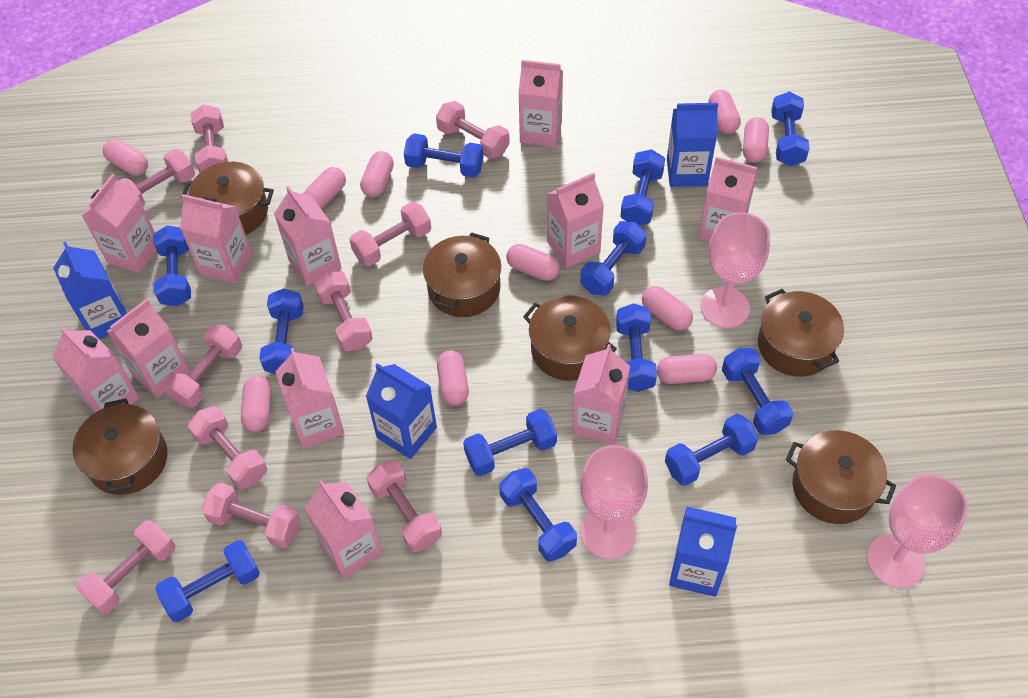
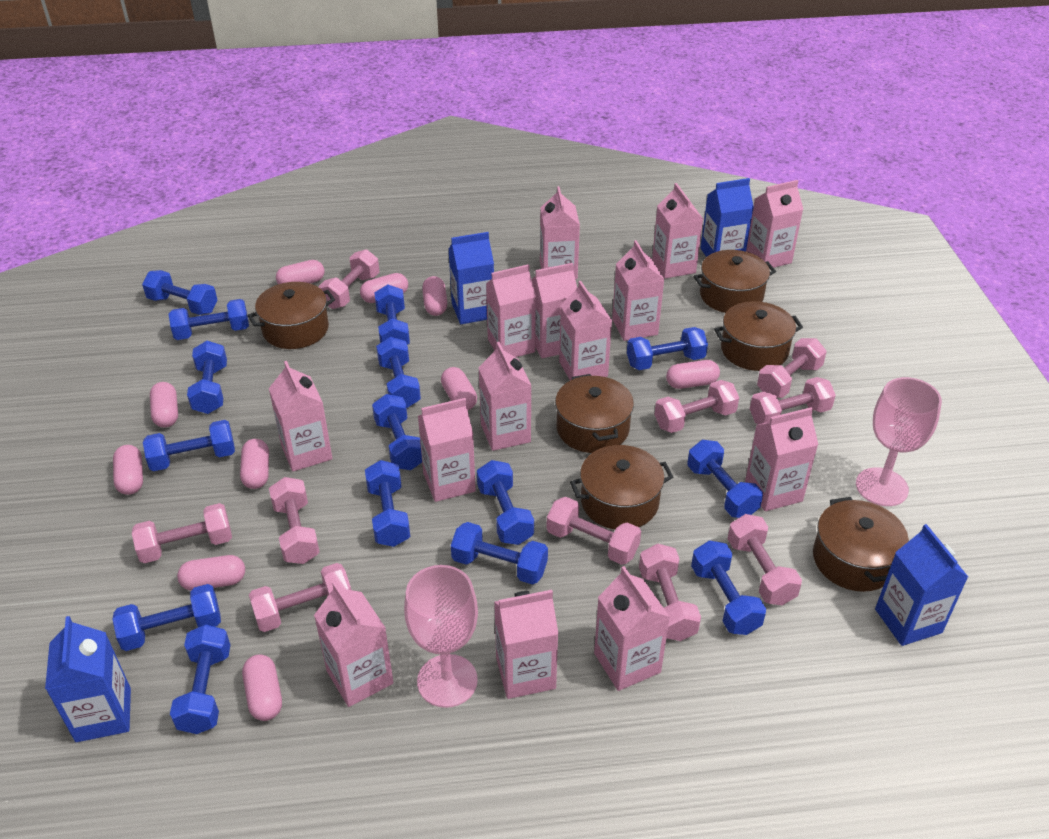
blue dumbbell: [153,225,191,306] [155,540,260,622] [259,288,304,374] [404,133,483,178] [463,409,557,476] [499,468,577,562] [580,221,647,296] [616,303,657,392] [620,149,665,225] [665,414,759,486] [722,348,793,435] [771,92,810,166] = 12 -> [113,584,221,651] [142,270,218,315] [143,420,235,471] [169,299,249,340] [170,624,230,734] [187,341,227,414] [365,460,410,547] [372,394,422,470] [374,285,410,345] [376,337,421,408] [451,522,548,585] [477,460,534,545] [627,327,708,370] [687,440,763,518] [691,541,766,635] = 15
pink carton: [52,327,140,413] [82,174,157,273] [106,299,190,398] [180,194,252,283] [274,186,342,286] [275,348,344,448] [304,480,383,579] [518,60,563,147] [547,173,604,268] [572,344,630,445] [698,157,757,242] = 11 -> [269,361,332,471] [314,582,394,707] [418,398,476,502] [478,342,532,451] [486,264,536,357] [494,590,559,699] [531,263,577,358] [540,186,580,279] [559,281,612,380] [594,566,670,691] [612,240,664,341] [652,183,703,279] [745,407,818,511] [746,180,803,268] = 14
pink goblet: [580,445,648,559] [700,212,770,328] [867,474,968,588] = 3 -> [404,565,478,708] [856,377,942,506] = 2

